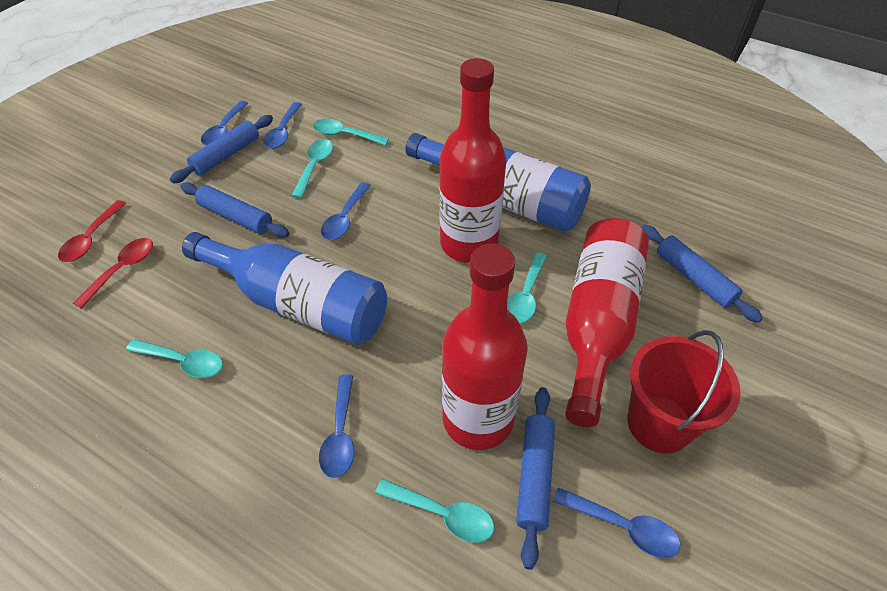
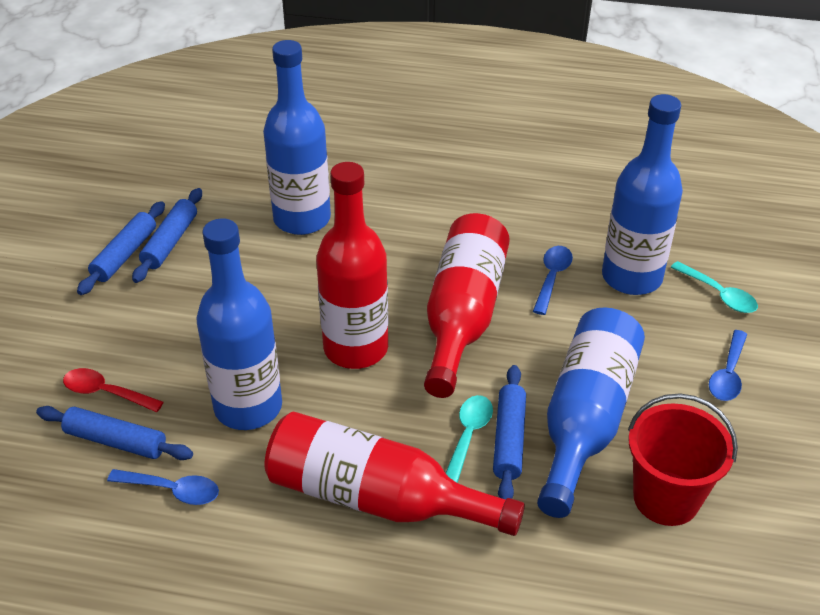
blue bottle: [182,232,387,345] [405,133,591,232] = 2 -> [197,218,282,430] [263,40,331,235] [537,307,645,518] [602,94,683,295] = 4
blue spoon: [201,101,248,146] [263,102,302,149] [319,374,354,478] [321,182,371,240] [553,487,680,558] = 5 -> [107,469,219,505] [533,246,573,315] [709,330,747,401] = 3
red spoon: [58,200,127,262] [73,238,153,309] = 2 -> [63,368,164,412] = 1
turquoise spoon: [126,339,223,378] [291,139,333,198] [313,119,389,145] [375,479,494,543] [507,252,547,323] = 5 -> [446,395,493,483] [671,261,758,313] = 2

